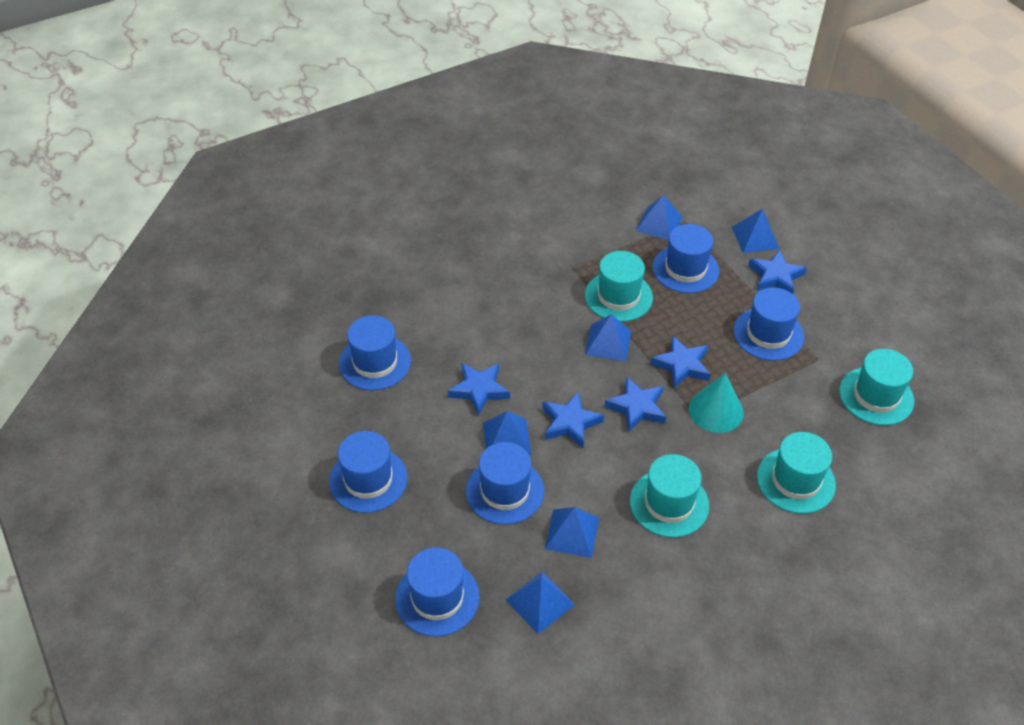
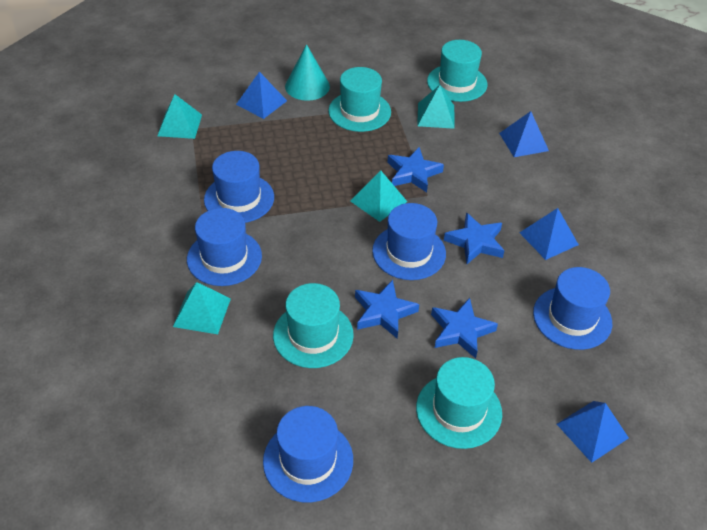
blue hat: [329,431,408,513] [339,315,411,390] [395,547,480,637] [466,442,544,525] [652,224,719,293] [733,288,804,361] = 6 -> [187,208,262,286] [204,151,274,223] [263,406,353,503] [372,203,446,280] [533,267,612,350] = 5
blue pyramid: [483,411,531,455] [506,571,575,634] [545,507,599,558] [585,314,631,362] [635,195,683,240] [732,209,780,253] = 6 -> [236,72,287,119] [499,111,549,157] [519,208,579,260] [557,401,629,463] = 4
blue star: [448,363,510,416] [542,391,604,448] [604,376,666,433] [651,336,711,388] [748,249,807,294] = 5 -> [355,280,419,339] [388,147,444,192] [431,298,498,358] [444,213,505,264] = 4
turquoise pyramid: none = 0 -> [157,94,202,139] [173,282,231,334] [351,170,407,222] [417,85,455,129] = 4

